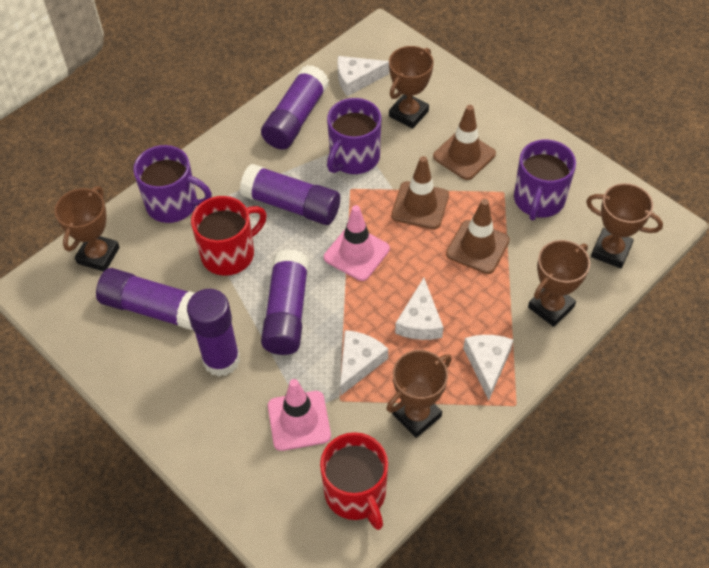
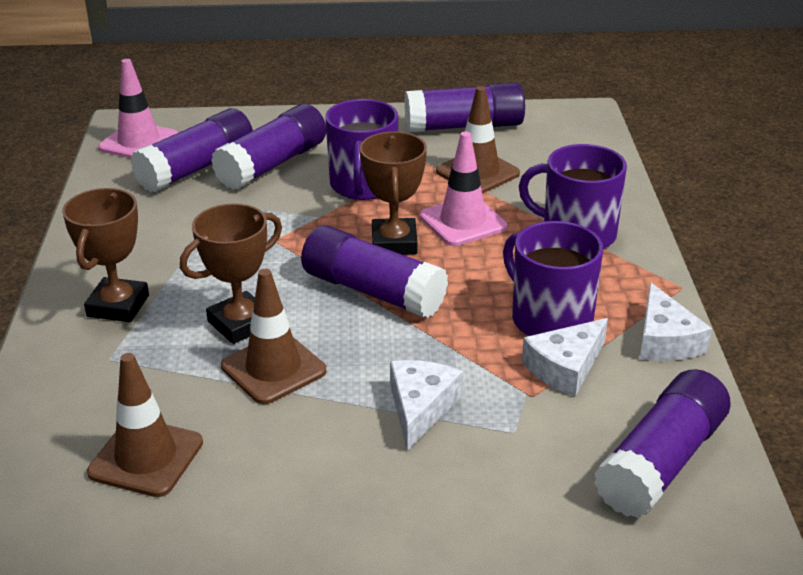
brown trophy: [55,186,120,272] [386,350,452,438] [389,46,434,129] [528,240,590,327] [586,183,663,268] = 5 -> [62,188,149,322] [180,203,282,344] [360,132,427,255] = 3
red mug: [191,196,267,276] [320,432,388,530] = 2 -> none = 0
white cheese: [337,56,389,96] [340,330,388,395] [395,278,444,340] [463,335,514,400] = 4 -> [390,360,463,451] [522,318,608,397] [640,282,712,361] = 3

